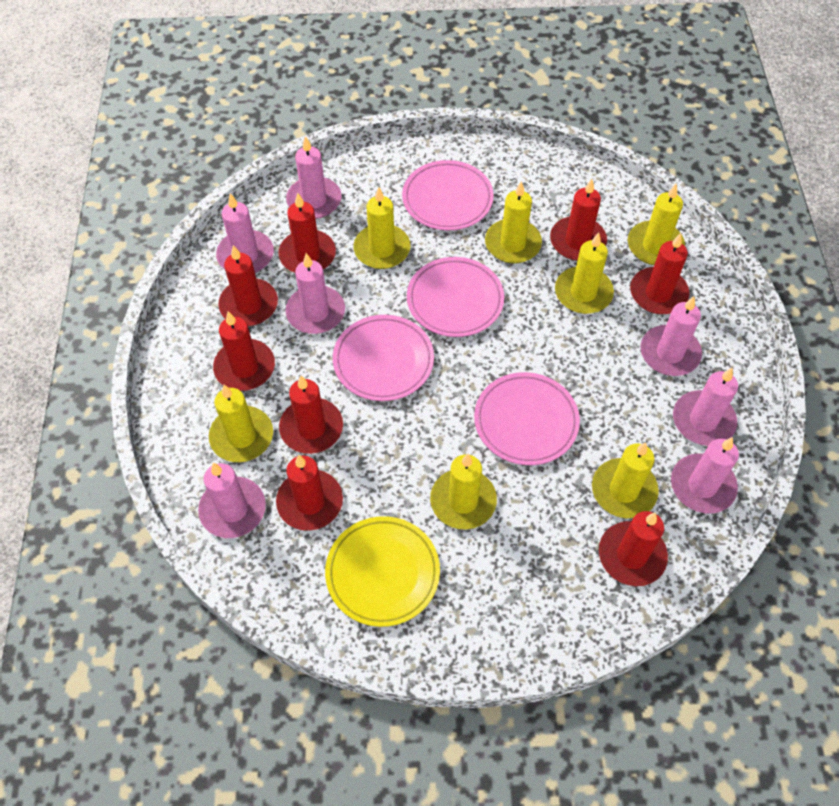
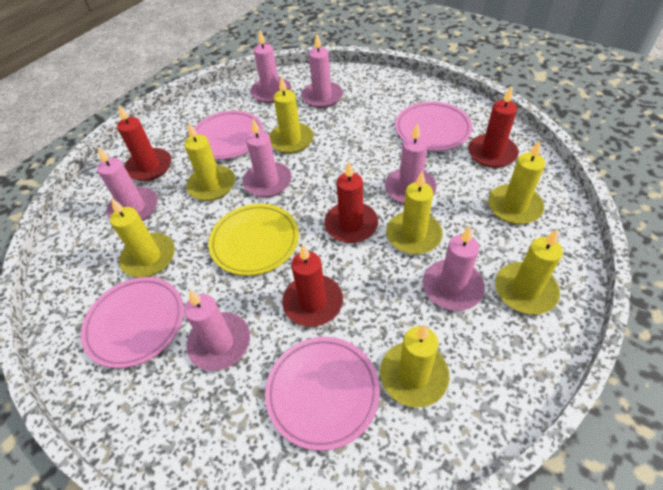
red candle: [213,311,275,391] [218,245,278,326] [276,455,343,531] [278,193,336,273] [279,376,343,454] [550,179,607,261] [599,511,668,586] [630,233,690,314] = 8 -> [117,104,171,181] [282,244,343,327] [324,161,378,243] [468,87,519,168] = 4

